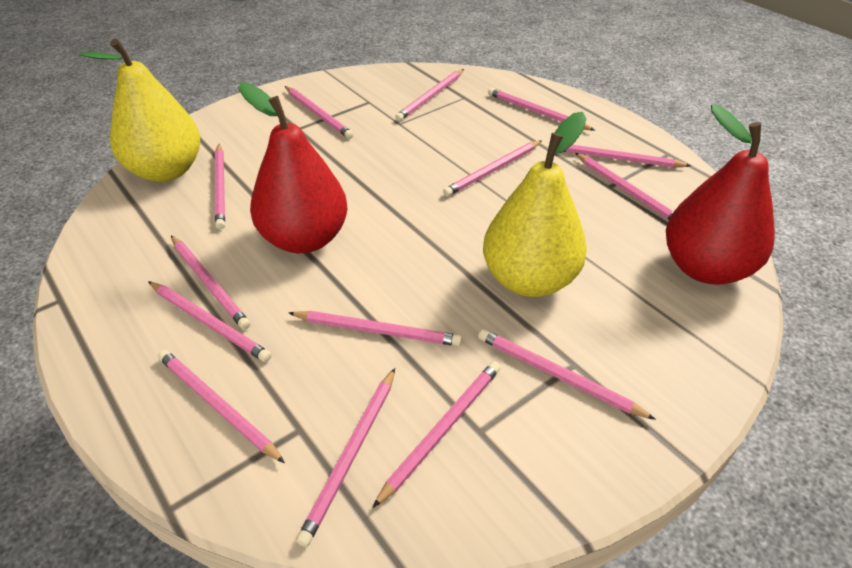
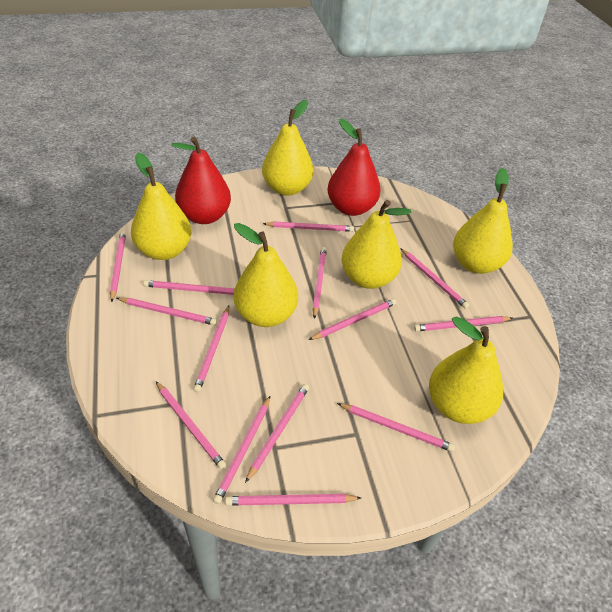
yellow pear: [79,39,200,182] [483,112,587,297] = 2 -> [131,153,191,260] [234,223,298,327] [262,100,313,196] [341,200,411,289] [429,316,503,424] [453,168,513,274] = 6

